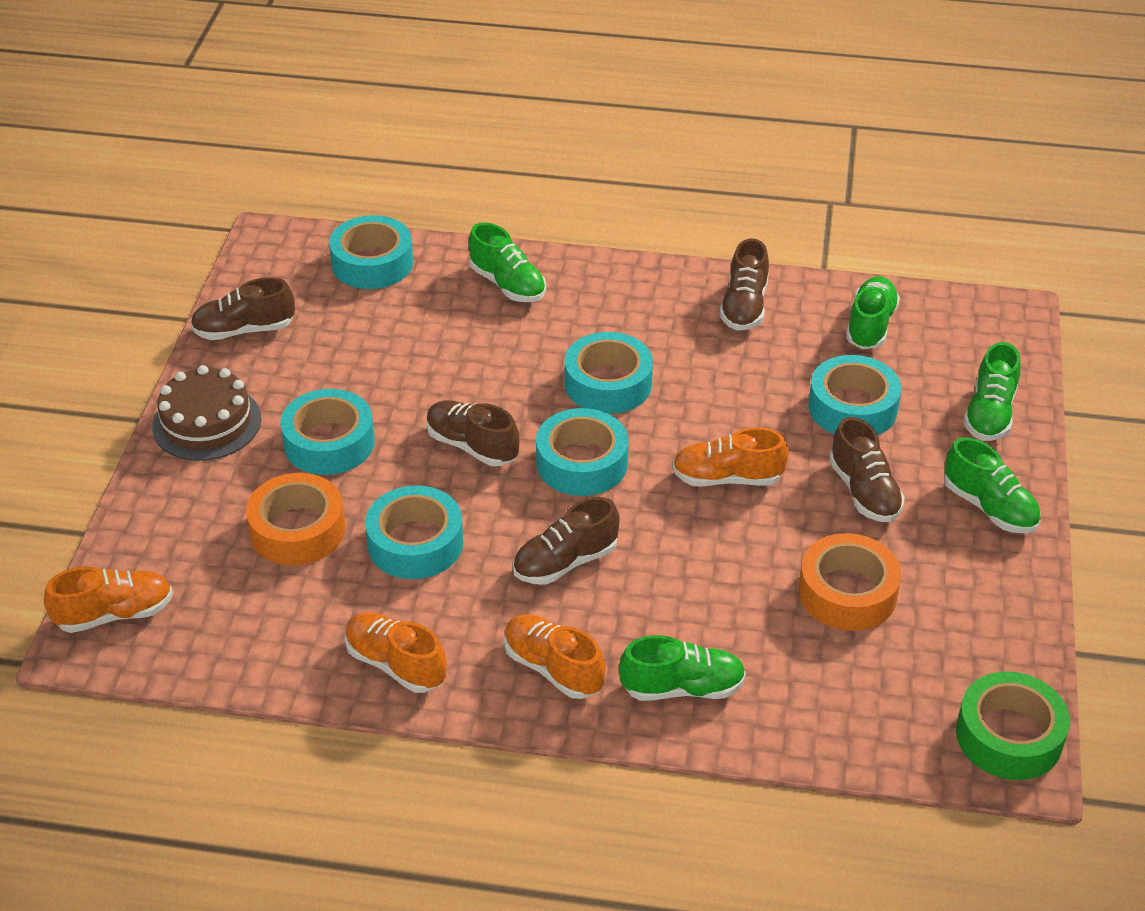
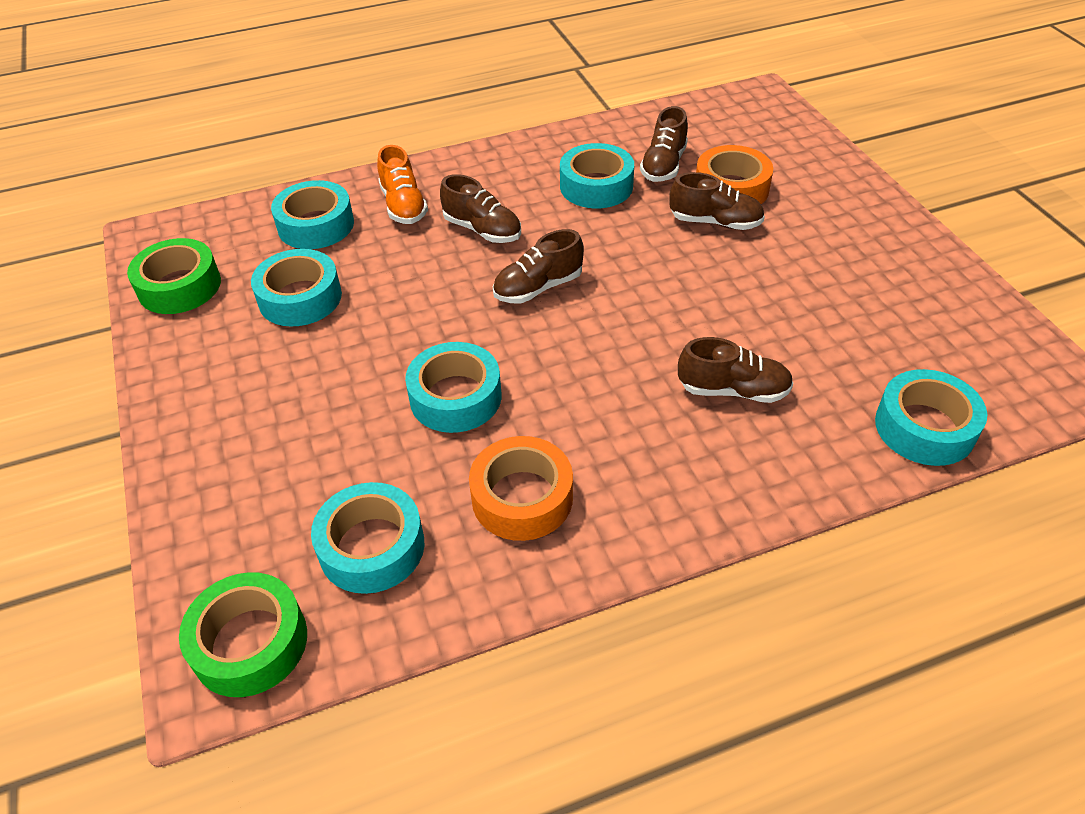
brown cake: [152,365,261,461] = 1 -> none = 0
green shoe: [468,222,546,302] [619,635,746,701] [846,276,900,349] [944,437,1041,533] [963,342,1021,441] = 5 -> none = 0
green tape: [956,671,1070,780] = 1 -> [127,238,221,314] [179,572,307,697] = 2
orange shoe: [44,567,173,633] [345,612,446,693] [504,614,605,699] [672,427,789,487] = 4 -> [377,145,428,224] = 1

